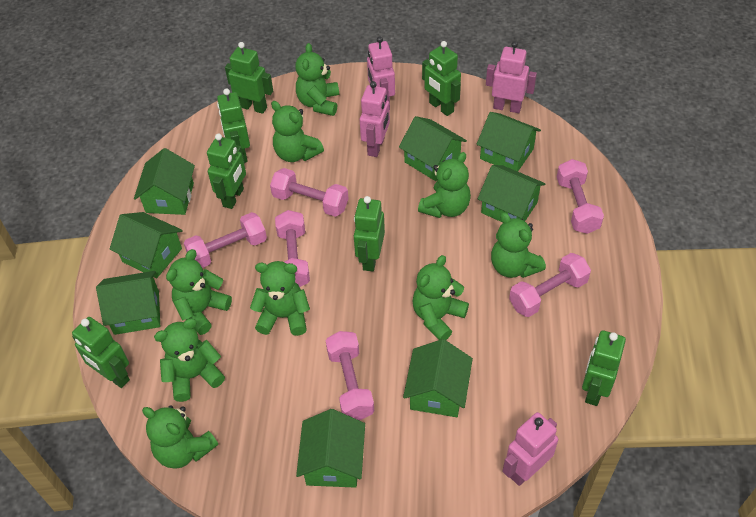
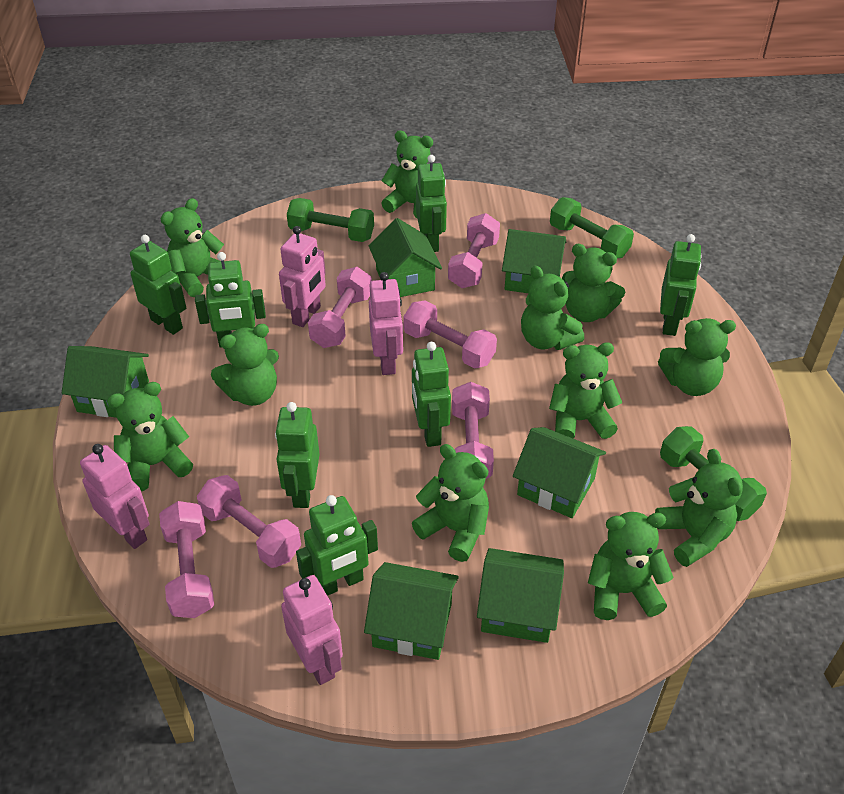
green dumbbell: none = 0 -> [287,198,374,242] [550,197,634,258] [660,426,767,521] = 3
green house: [96,271,160,335] [110,212,183,278] [134,148,195,215] [296,409,365,488] [399,116,467,181] [403,339,473,417] [477,112,541,171] [478,165,545,222] = 8 -> [62,346,149,418] [364,562,459,660] [369,218,442,297] [477,548,564,643] [502,229,566,293] [513,427,606,518] = 6
green teddy bear: [142,405,218,469] [154,318,225,402] [166,249,232,335] [250,261,310,336] [271,101,324,162] [295,43,339,116] [412,255,469,340] [418,152,471,218] [491,212,546,278] = 9 -> [107,382,193,491] [161,198,224,297] [211,324,279,406] [381,130,433,218] [412,444,489,562] [521,266,584,350] [549,342,622,439] [562,244,625,322] [588,512,674,620] [655,449,743,567] [658,318,736,396] = 11

